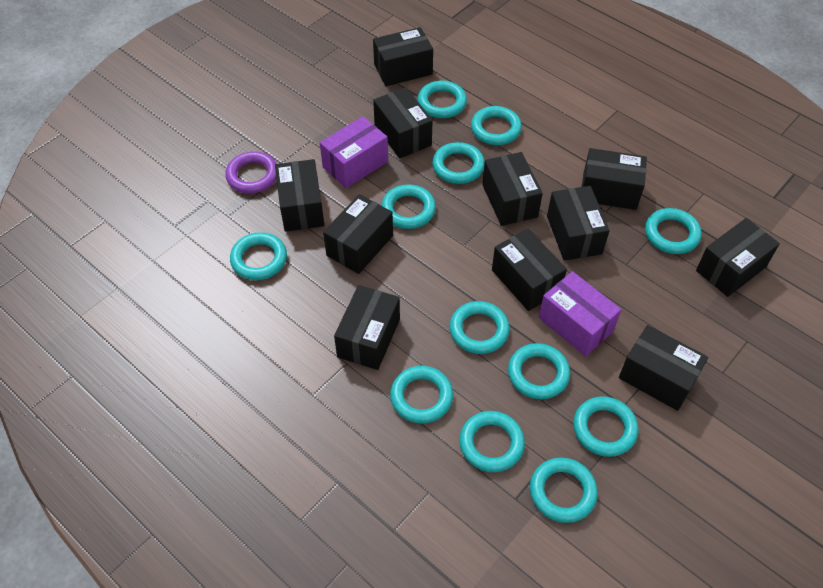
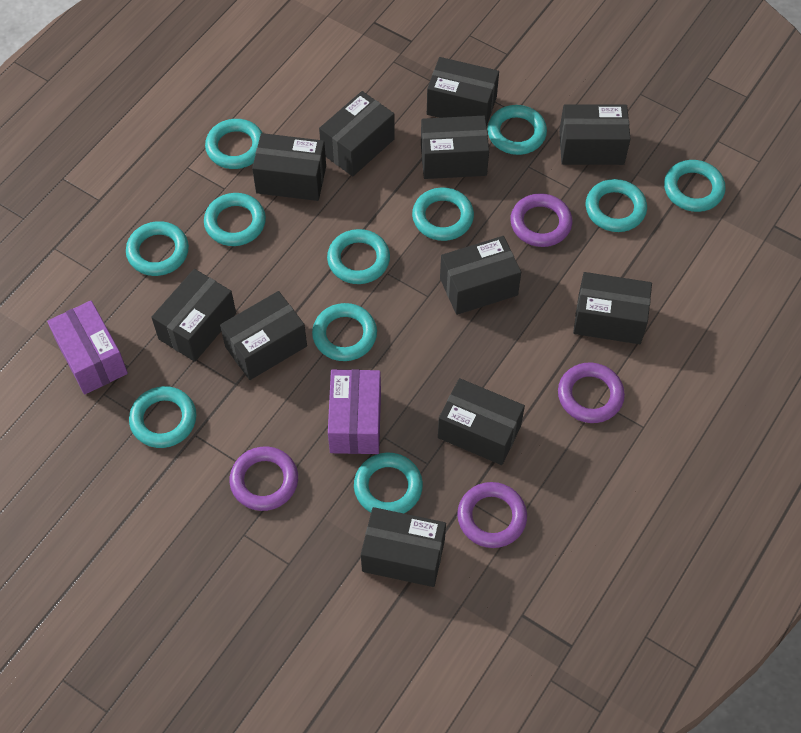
purple ring: [225,151,277,194] = 1 -> [229,446,298,511] [457,482,527,548] [510,193,572,247] [558,363,625,423] = 4
turquoise ring: [230,232,287,280] [381,185,436,229] [390,366,453,424] [418,81,467,118] [432,142,485,184] [450,301,510,354] [459,411,525,472] [471,106,522,145] [508,343,570,399] [530,458,598,523] [573,396,639,457] [645,208,702,254] = 12 -> [126,221,189,276] [129,386,196,448] [204,193,266,246] [205,119,262,169] [312,303,377,361] [327,229,390,284] [354,453,423,513] [412,187,474,241] [487,105,547,155] [586,179,647,232] [664,160,726,212] = 11

